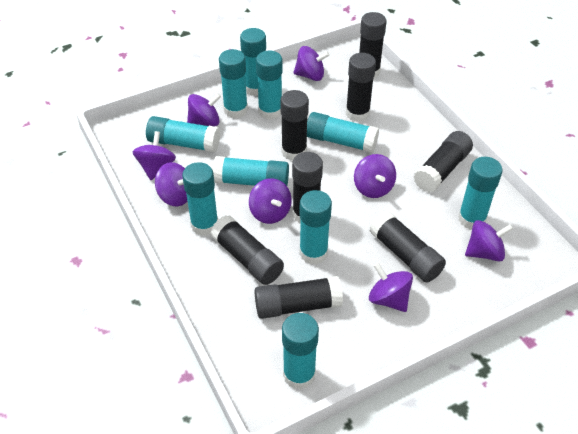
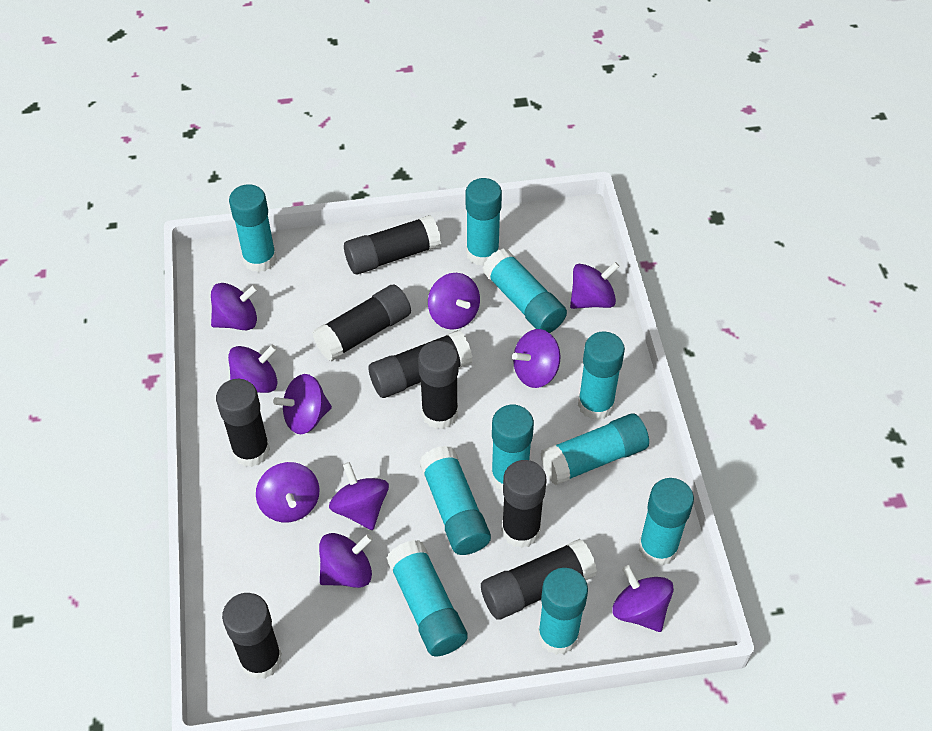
purple spinning top: [133,131,176,180] [155,162,187,206] [187,93,221,126] [249,178,292,224] [293,46,329,81] [354,154,396,198] [369,263,413,312] [465,220,513,262] = 8 -> [211,283,258,330] [228,345,277,393] [256,462,320,522] [273,374,332,434] [319,533,373,588] [329,462,389,530] [428,273,480,330] [512,329,560,388] [570,262,620,309] [613,565,674,632] = 10

